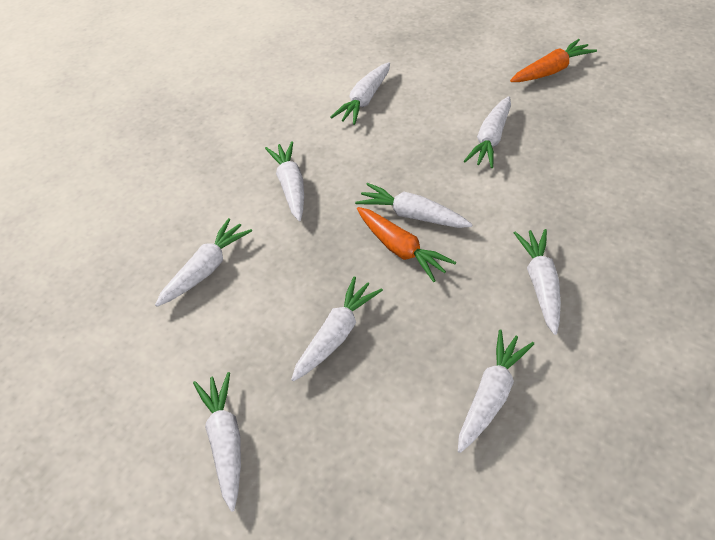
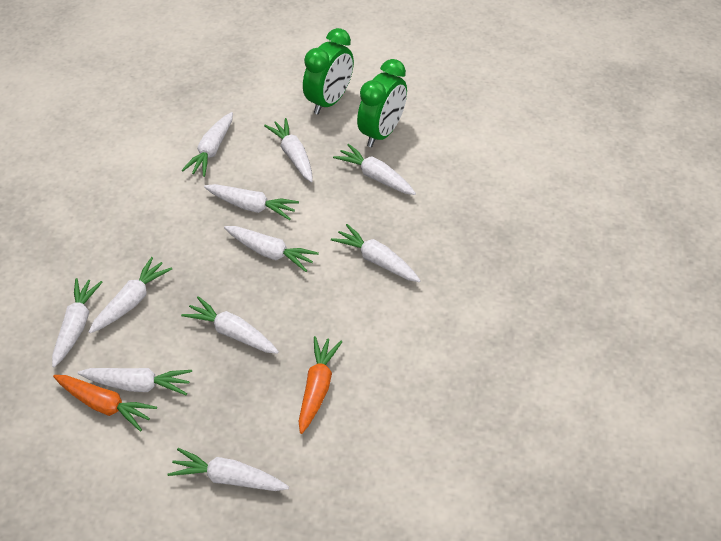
green clock: none = 0 -> [303,28,354,114] [357,59,407,147] = 2
white carrot: [155,218,252,307] [193,372,241,511] [265,141,304,221] [291,276,383,381] [331,62,390,125] [355,183,472,228] [458,330,534,453] [464,96,511,168] [514,229,561,335] = 9 -> [52,278,102,367] [78,368,192,395] [89,257,172,333] [167,448,289,491] [181,112,233,177] [181,296,279,354] [204,184,299,220] [224,226,319,272] [264,118,313,182] [331,224,421,282] [333,144,416,195] = 11

